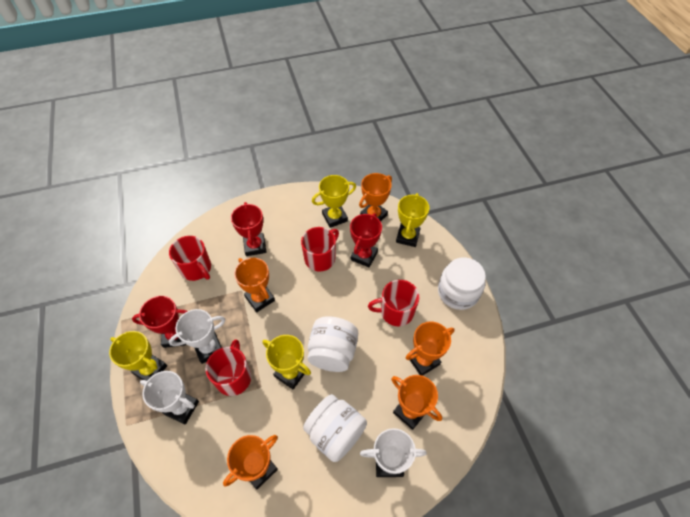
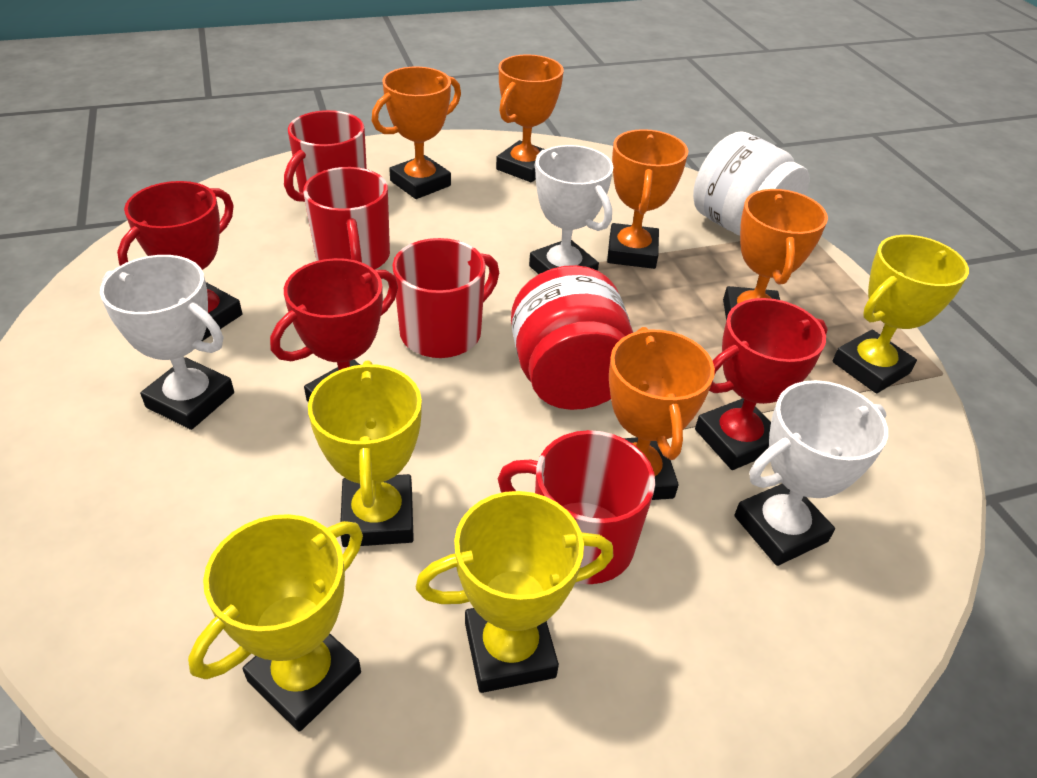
red jar: none = 0 -> [511,265,633,410] = 1
white jar: [303,394,367,462] [308,316,358,372] [438,257,486,310] = 3 -> [693,132,809,236] = 1

